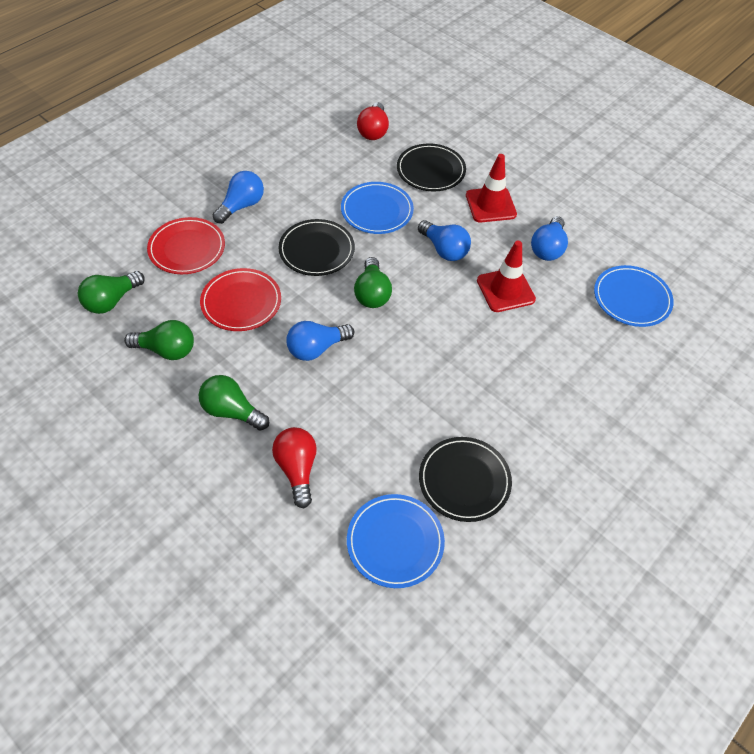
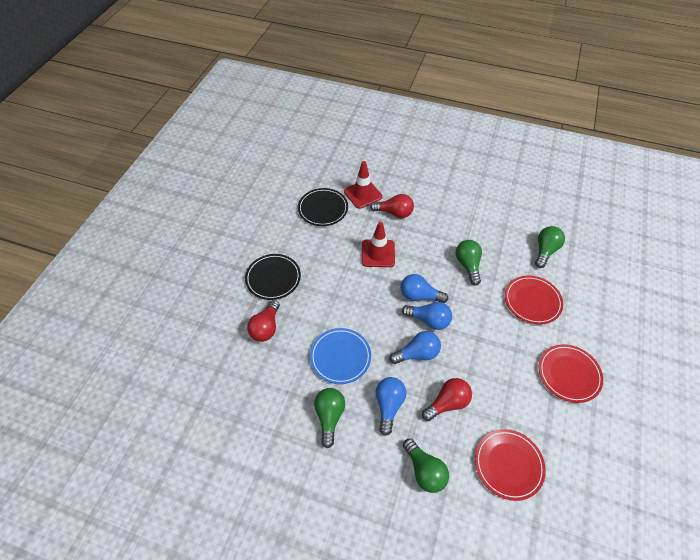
black plate: [278,219,355,276] [397,143,466,191] [419,437,512,522] = 3 -> [245,254,301,300] [298,188,348,226] = 2
blue plate: [341,182,414,234] [347,494,445,588] [594,265,674,327] = 3 -> [310,328,371,384] = 1
red light bulb: [272,427,317,508] [357,102,389,140] = 2 -> [247,300,280,342] [370,194,414,218] [422,378,472,421] = 3
red plate: [147,217,225,274] [200,268,281,331] = 2 -> [475,429,546,501] [505,275,563,325] [539,344,603,403] = 3

